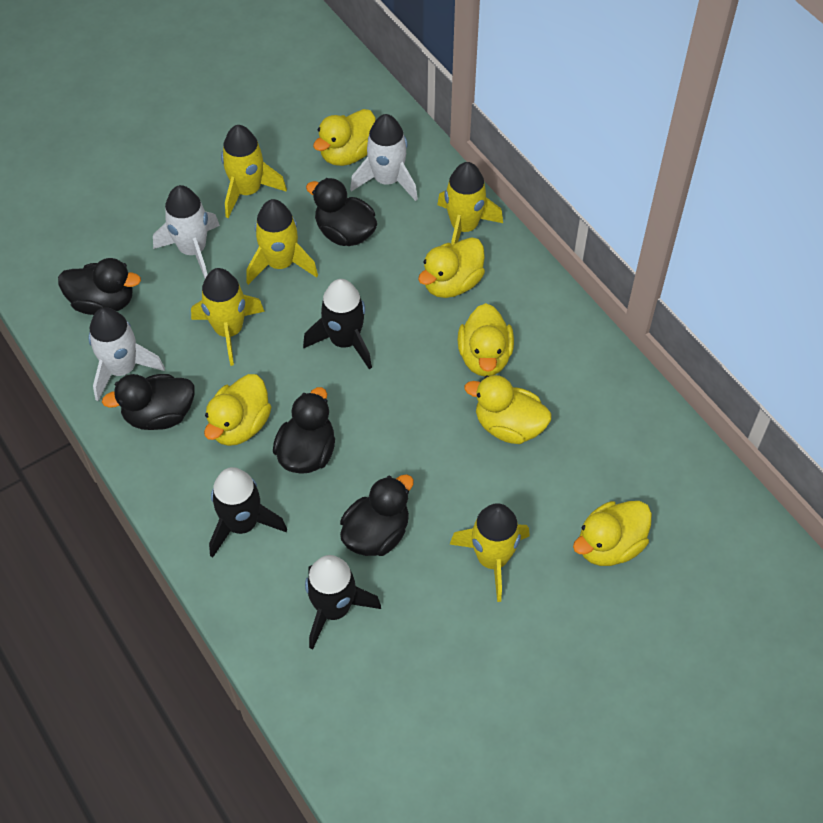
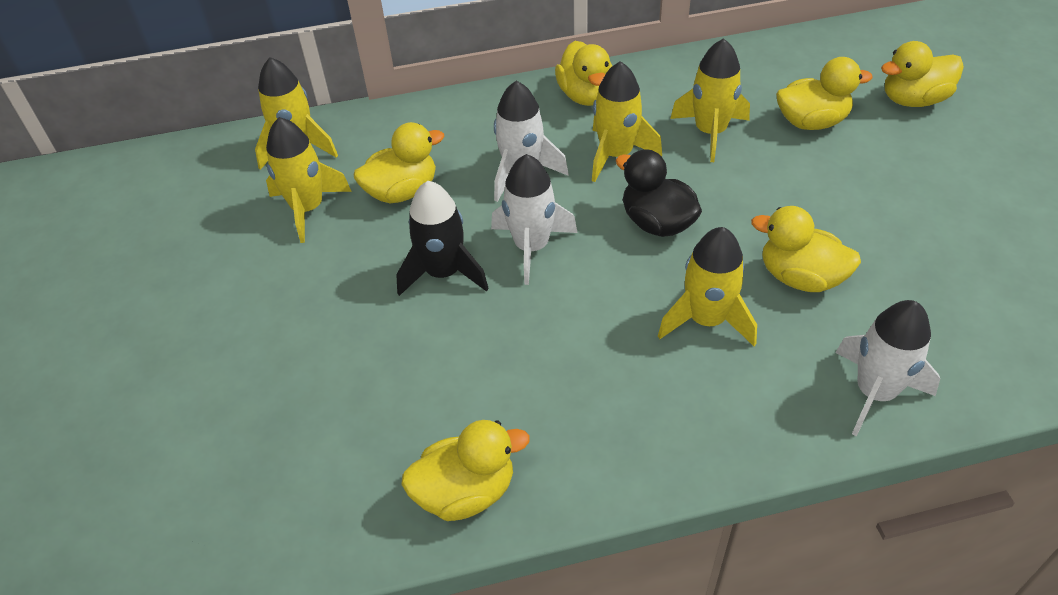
black duck: [58,258,141,315] [102,374,195,430] [273,387,335,474] [306,178,377,246] [340,474,414,556] = 5 -> [616,149,702,237] = 1
black rocket: [209,467,287,558] [303,279,372,369] [305,555,381,650] = 3 -> [396,181,489,296] = 1

